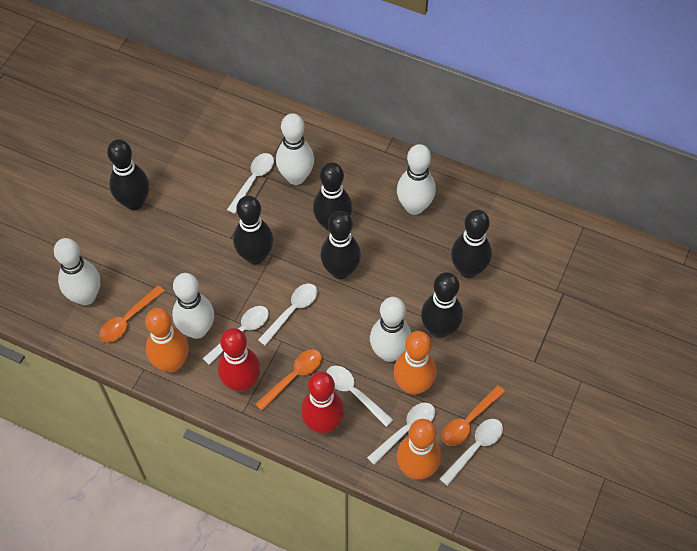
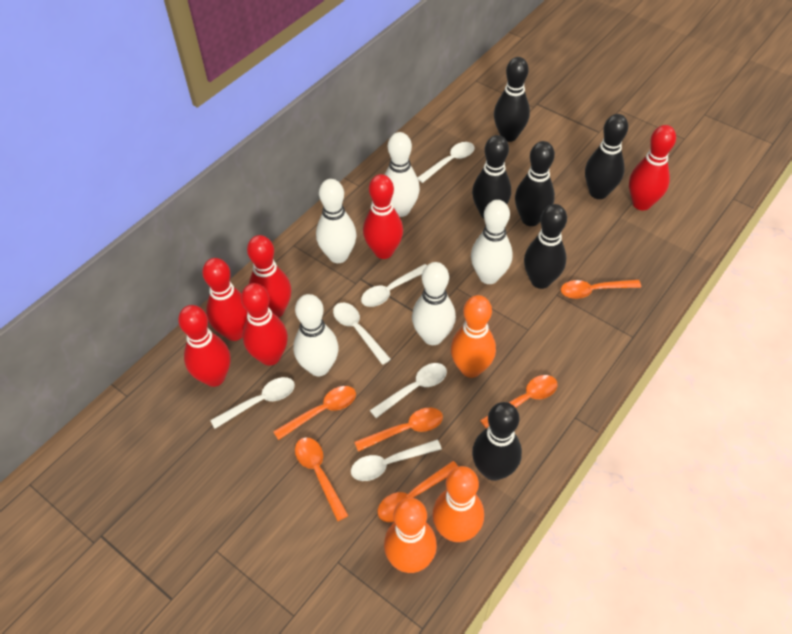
orange spoon: [99,285,164,342] [255,349,322,411] [442,385,505,446] = 3 -> [273,386,356,440] [295,437,349,521] [354,408,443,452] [378,461,459,522] [480,375,558,428] [561,280,641,299] = 6
red bowling pin: [218,328,260,392] [301,371,344,434] = 2 -> [178,305,230,387] [202,258,248,341] [241,283,288,366] [247,235,291,318] [363,174,403,259] [629,125,676,210] = 6

